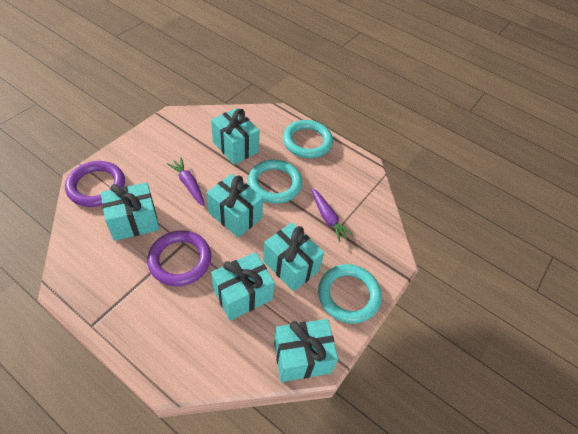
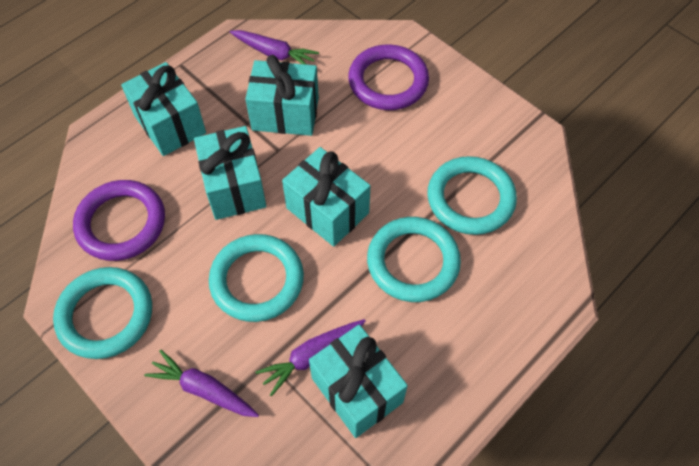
purple carrot: [167,158,205,206] [311,188,354,242] = 2 -> [144,350,259,417] [230,30,319,65] [255,319,365,397] = 3
turquoise gift: [101,182,159,241] [207,174,263,238] [211,108,260,165] [211,252,275,321] [263,222,324,292] [274,319,338,382] = 6 -> [121,62,206,156] [194,126,266,220] [245,55,319,136] [282,147,370,247] [309,324,408,438] = 5
turquoise ring: [248,160,302,204] [283,120,333,158] [318,264,382,324] = 3 -> [53,267,152,359] [209,234,304,322] [367,217,461,302] [427,156,517,235] = 4

